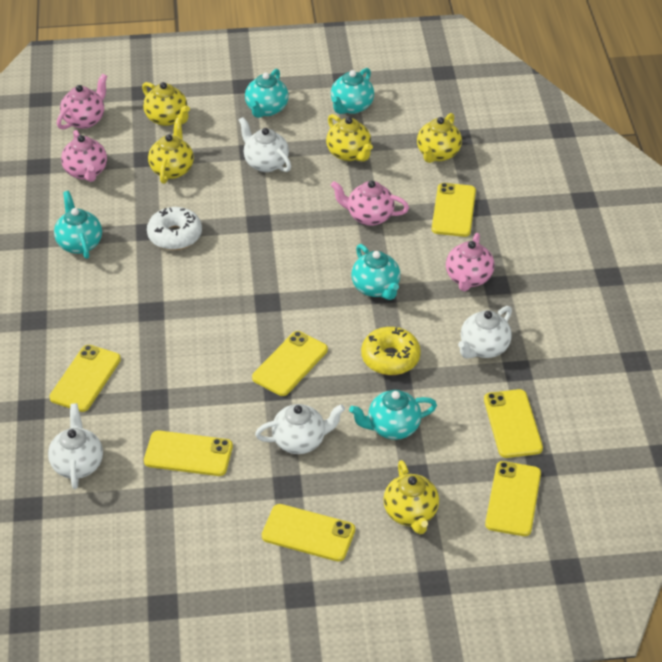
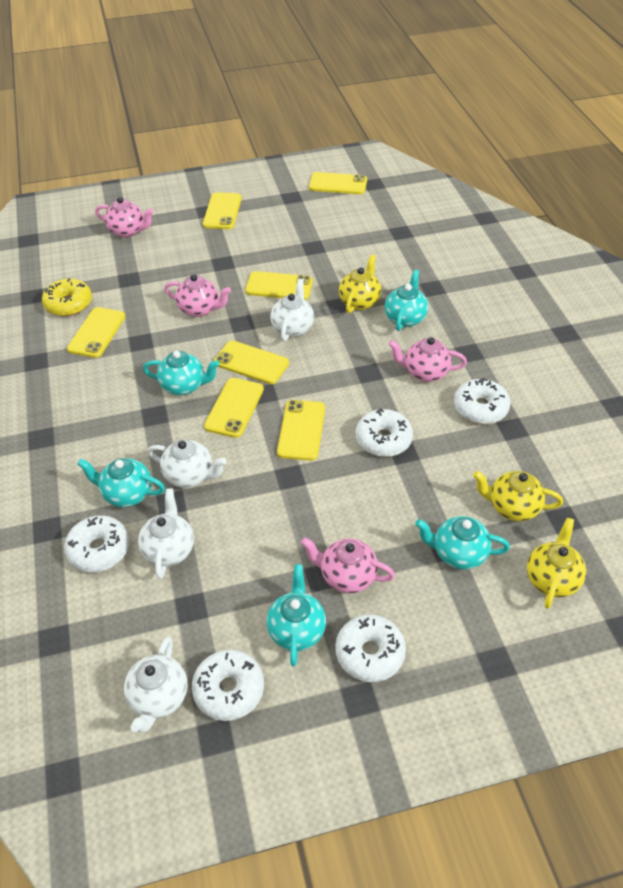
white donut: [147,207,202,250] = 1 -> [64,515,129,573] [192,650,264,721] [335,615,406,682] [356,408,413,457] [454,378,510,424] = 5
yellow teapot: [142,82,190,126] [148,118,194,184] [326,114,373,162] [383,460,439,534] [417,113,462,163] = 5 -> [339,254,381,313] [473,471,563,521] [527,518,586,609] = 3

